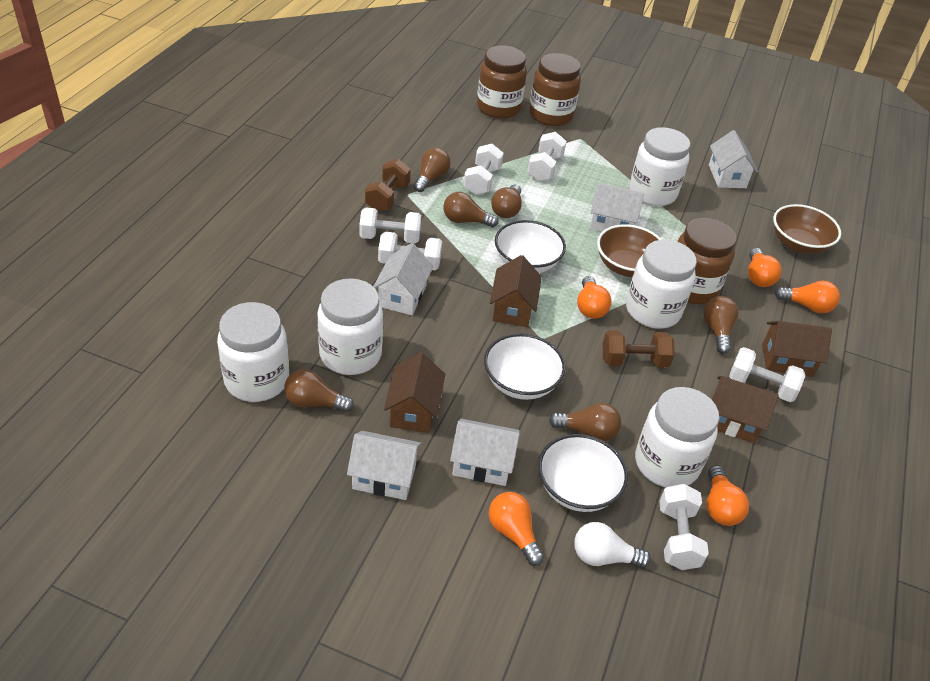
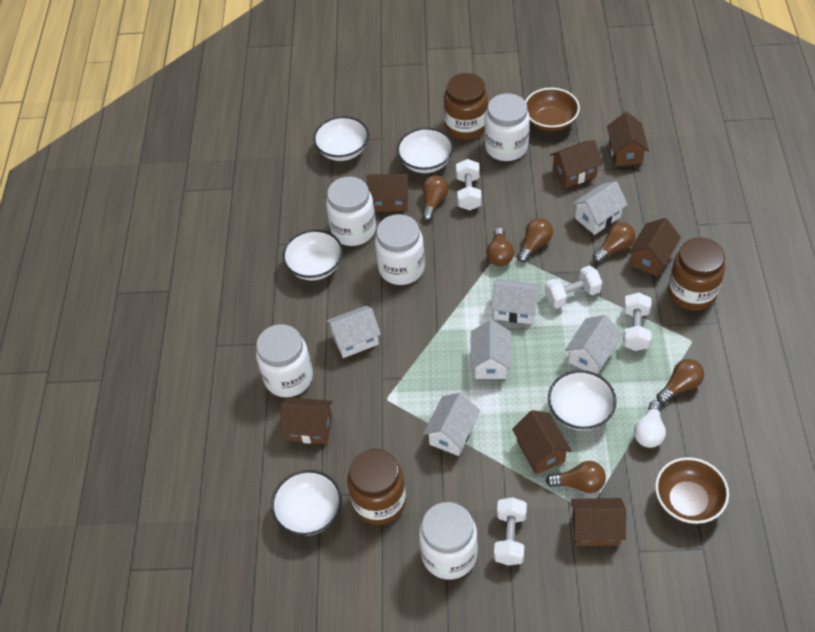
brown dumbbell: [365,159,411,212] [603,330,675,368] = 2 -> none = 0
brown house: [384,352,445,433] [490,255,542,327] [712,376,779,443] [762,321,832,377] = 4 -> [280,397,333,444] [367,173,409,212] [512,410,572,474] [550,140,602,188] [571,498,626,546] [607,112,649,166] [629,218,681,277] = 7
orange light bulb: [489,492,544,566] [577,276,612,319] [706,465,749,526] [748,248,782,287] [775,281,840,313] = 5 -> none = 0
white bowl: [484,333,566,400] [495,220,566,273] [538,434,628,512] = 3 -> [271,470,342,536] [282,230,343,281] [313,116,369,161] [397,128,454,173] [548,370,617,431] = 5
white dumbbell: [359,207,421,244] [378,232,442,270] [464,144,503,195] [527,132,566,181] [659,484,709,570] [729,347,805,402] = 6 -> [456,159,482,210] [494,497,527,566] [544,266,602,309] [623,293,651,351] = 4
white house: [347,431,422,500] [373,243,433,315] [450,419,520,486] [590,183,644,232] [709,130,758,188] = 5 -> [326,306,381,358] [423,392,480,456] [470,320,511,379] [491,279,540,324] [565,315,622,374] [572,181,628,235] = 6

